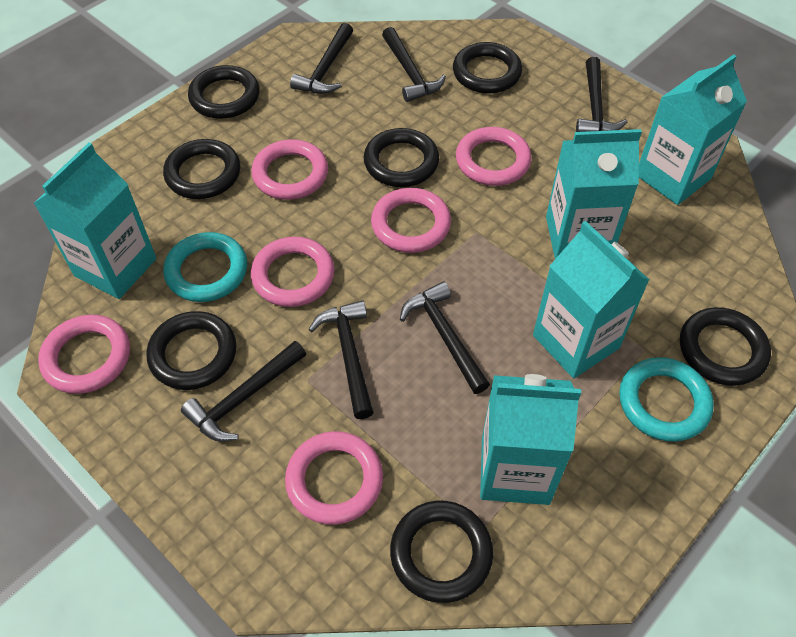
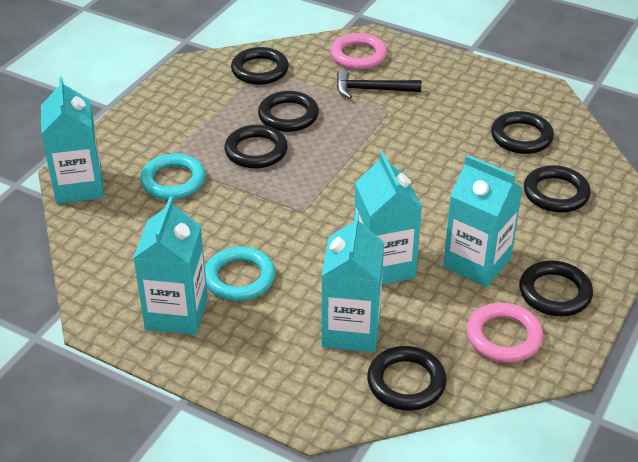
black hammer: [181,341,306,442] [290,23,353,94] [308,300,374,419] [382,27,446,102] [400,282,490,394] [576,57,627,132] = 6 -> [337,69,421,99] = 1
pink ring: [38,315,130,394] [251,139,328,200] [251,237,335,307] [285,431,383,525] [371,188,451,253] [456,127,532,186] = 6 -> [330,33,387,70] [467,303,543,363] = 2

